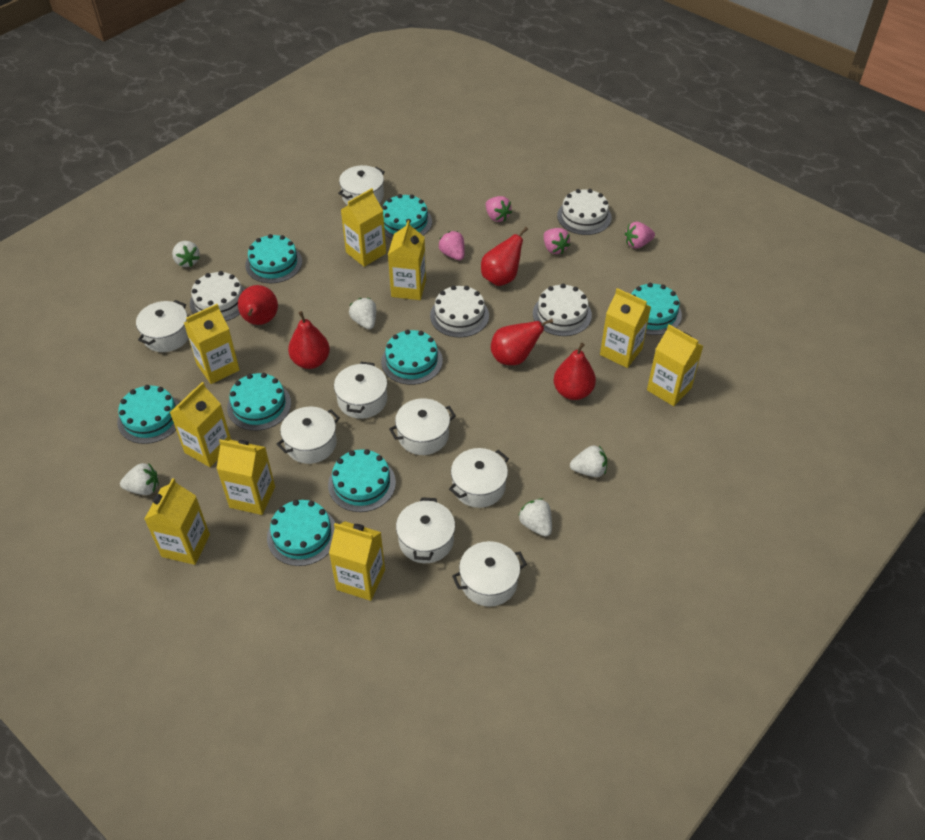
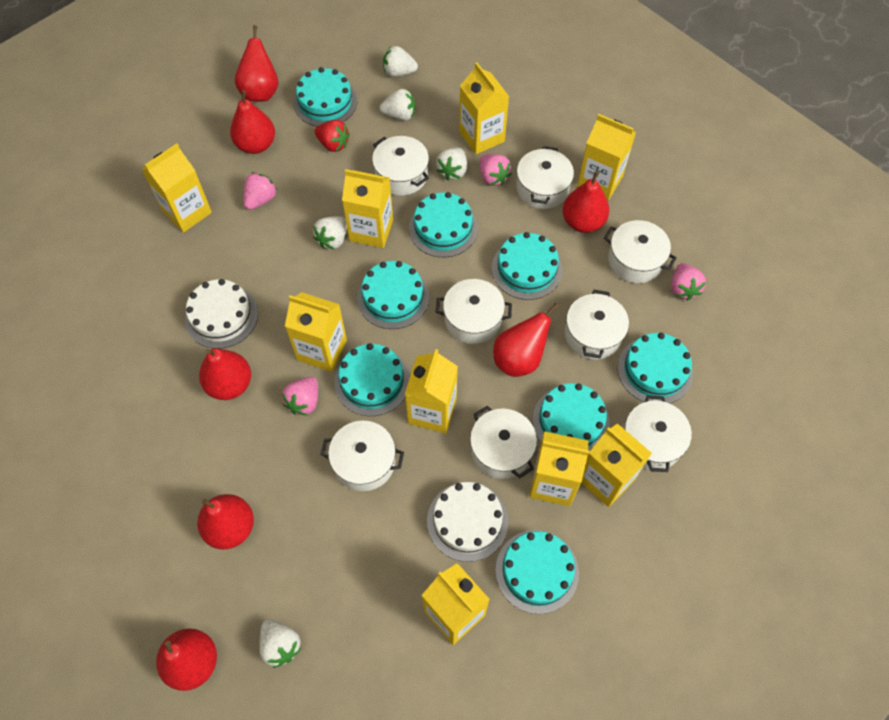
red pear: [238,285,278,325] [288,311,330,369] [481,227,528,286] [491,319,553,365] [554,343,596,400] = 5 -> [156,629,217,691] [197,494,254,550] [199,348,251,400] [230,90,275,154] [235,25,278,102] [493,303,559,377] [563,171,609,233] = 7
red strawberry: none = 0 -> [314,120,350,152] = 1
white cake: [190,271,245,321] [430,285,489,337] [533,284,592,336] [557,189,612,235] = 4 -> [185,279,258,349] [427,482,508,562] = 2

